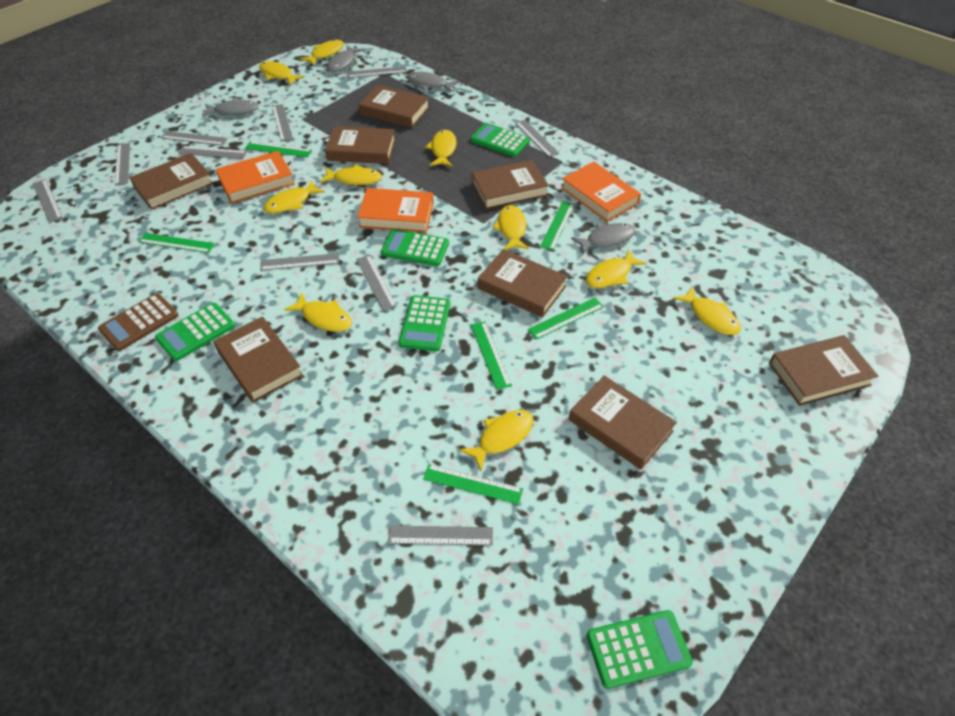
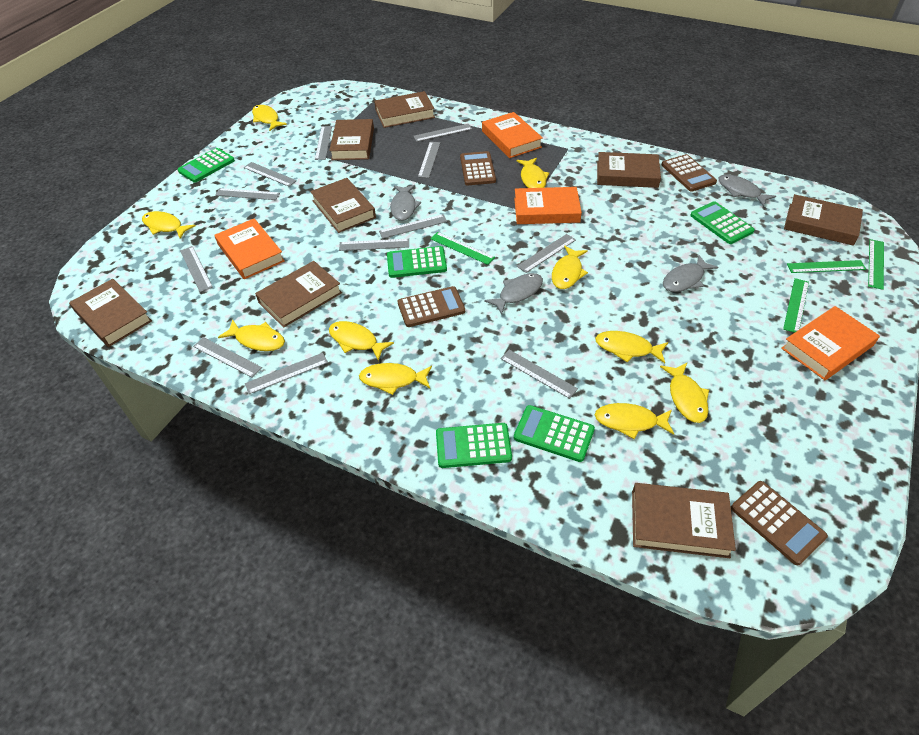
brown calculator: [98,293,178,351] = 1 -> [398,286,465,327] [460,151,496,185] [662,154,717,191] [731,481,828,565] = 4
green ruler: [139,233,215,253] [245,141,312,157] [423,464,523,505] [471,322,512,390] [528,297,604,340] [540,201,575,250] = 6 -> [430,232,495,265] [783,278,809,333] [787,260,866,273] [868,239,884,290] = 4
grey ruler: [33,179,63,223] [115,143,130,185] [161,131,227,146] [178,146,247,159] [260,253,339,271] [272,104,293,142] [347,66,407,78] [357,255,397,311] [388,526,493,545] [515,120,559,157] = 10 -> [180,246,213,292] [193,337,262,377] [215,188,280,200] [244,162,297,187] [245,353,328,394] [315,126,332,160] [339,239,409,251] [379,214,447,239] [413,124,472,142] [418,142,440,178] [500,350,578,399] [517,234,576,273] = 12
orange book: [216,151,295,204] [357,188,434,233] [561,162,641,222] = 3 -> [214,218,285,279] [482,112,543,158] [514,187,582,224] [781,306,880,380] = 4

